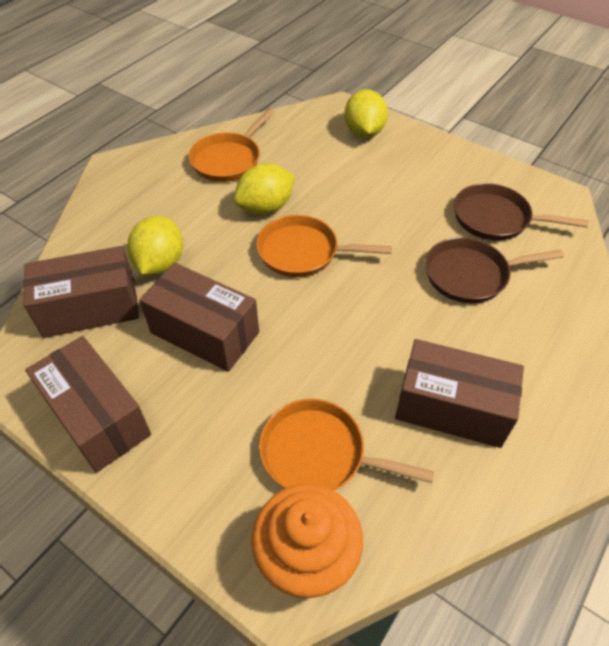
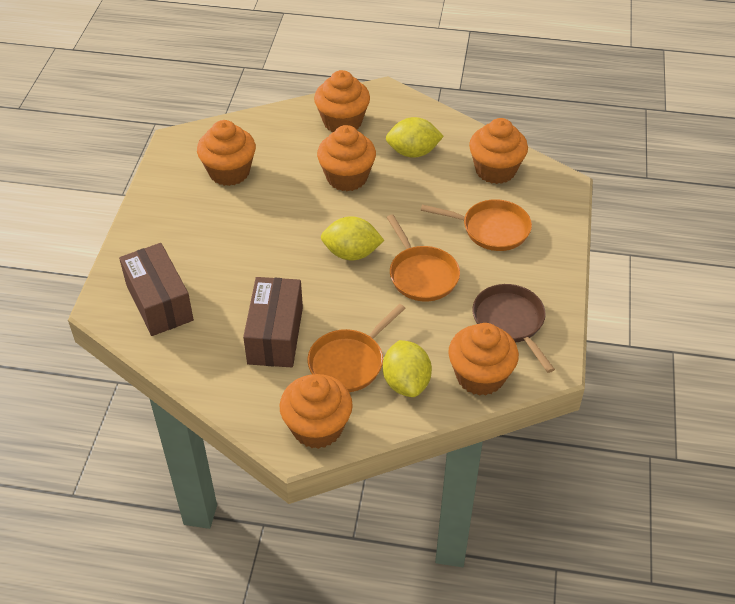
brown box: [23,246,139,338] [25,336,151,473] [139,263,259,372] [395,339,524,448] = 4 -> [119,243,194,336] [243,277,303,367] = 2
brown pan: [425,237,564,303] [454,183,589,240] = 2 -> [473,284,555,373] = 1
orange cupcake: [251,484,363,598] = 1 -> [197,120,256,186] [280,374,353,449] [314,70,370,132] [317,125,376,191] [448,323,519,396] [469,118,528,184] = 6

